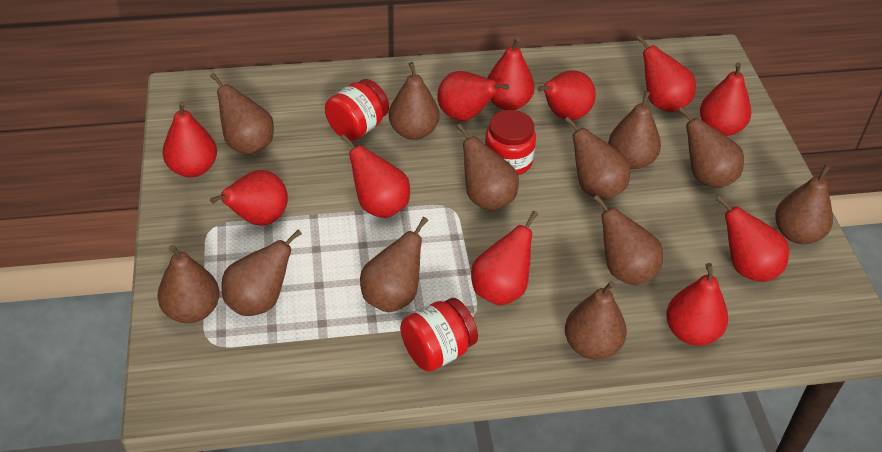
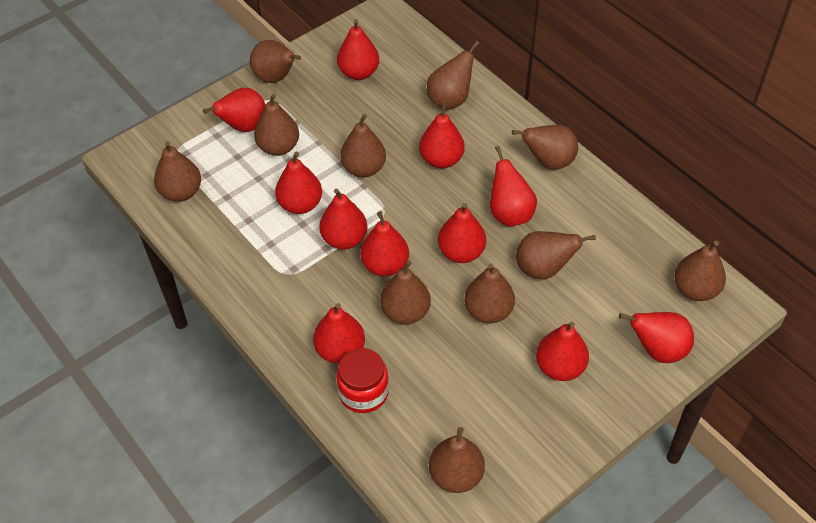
brown pear: [157,245,220,323] [210,73,274,155] [221,229,302,316] [360,217,428,313] [389,62,440,140] [456,124,519,211] [564,117,630,200] [565,281,627,360] [593,195,663,285] [608,91,661,169] [678,107,744,188] [775,164,833,244] = 12 -> [154,141,201,202] [250,40,301,83] [254,93,299,156] [340,114,386,177] [380,260,431,324] [427,40,480,110] [429,427,485,493] [464,263,515,323] [512,125,578,170] [516,231,596,279] [674,241,726,301] = 11
red jar: [325,79,389,141] [400,298,478,372] [485,110,536,175] = 3 -> [336,348,389,413] = 1

